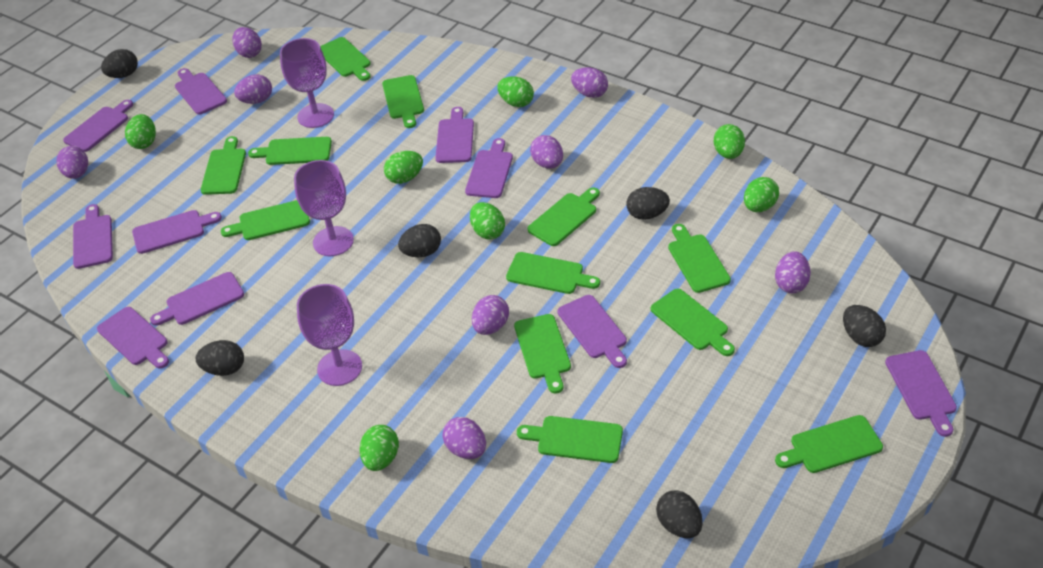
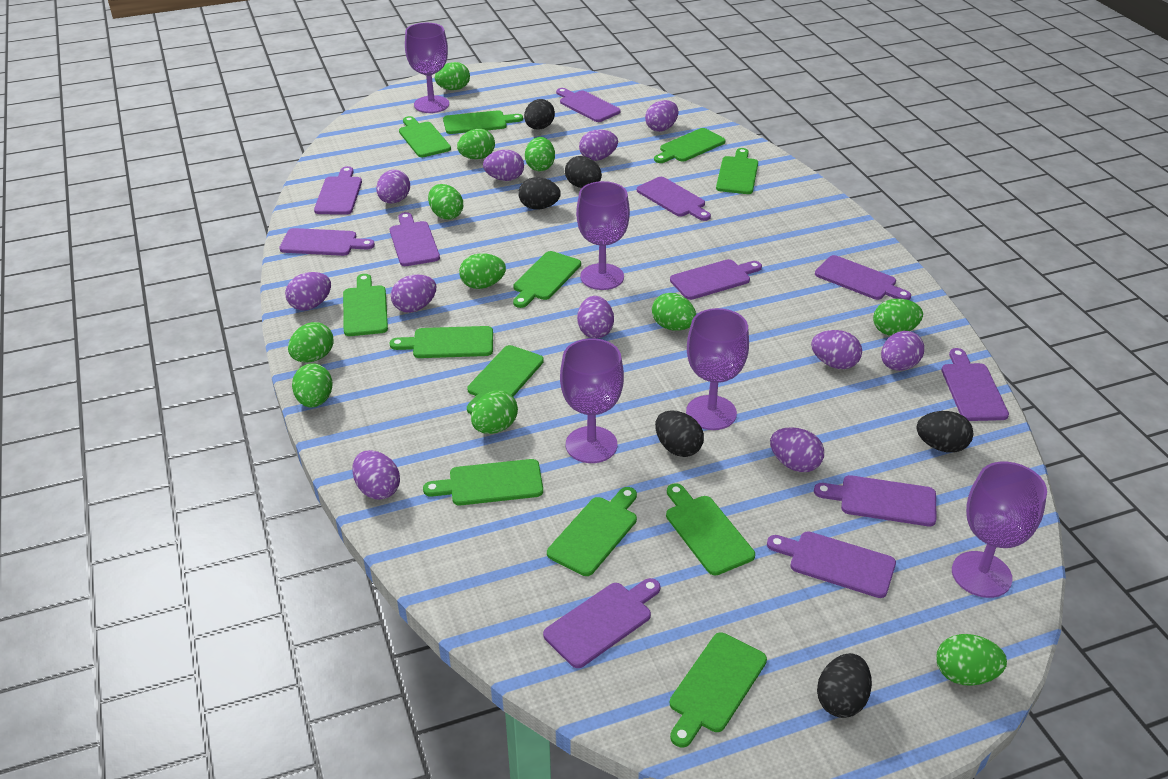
green egg: [125,114,156,149] [360,425,399,471] [384,151,423,184] [470,202,505,240] [497,76,534,107] [714,124,745,159] [744,177,779,212] = 7 -> [288,322,334,362] [292,363,333,407] [428,184,463,220] [435,62,470,90] [457,129,495,159] [459,253,506,289] [471,390,518,434] [525,137,555,171] [652,293,696,331] [873,299,923,336] [936,634,1007,686] = 11
purple cutting board: [63,100,133,152] [73,204,113,269] [97,307,169,369] [132,210,222,254] [150,272,244,326] [175,68,227,115] [435,107,474,163] [465,138,513,198] [558,295,627,368] [885,350,957,437] = 10 -> [279,228,375,256] [314,166,362,215] [390,212,440,266] [543,578,661,668] [556,88,621,122] [637,177,711,221] [670,259,762,300] [767,531,896,598] [814,475,937,526] [815,255,911,300] [941,348,1009,421] = 11
purple egg: [56,146,88,179] [232,27,262,58] [234,74,272,104] [443,417,486,459] [472,295,509,335] [530,135,563,169] [571,67,608,98] [775,251,811,294] = 8 -> [285,272,331,310] [352,450,400,500] [376,170,410,203] [391,275,436,313] [483,150,524,181] [577,296,614,339] [579,130,618,161] [645,100,678,132] [770,427,824,472] [811,330,862,369] [881,331,924,371] = 11
purple goblet: [280,38,334,128] [294,160,354,256] [297,284,362,386] = 3 -> [405,23,449,113] [560,338,624,463] [576,181,630,290] [686,308,749,430] [952,462,1047,598] = 5

